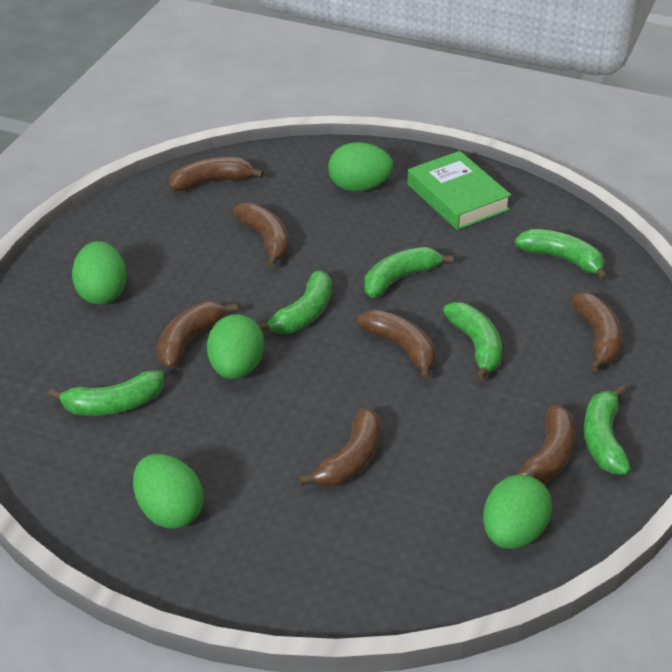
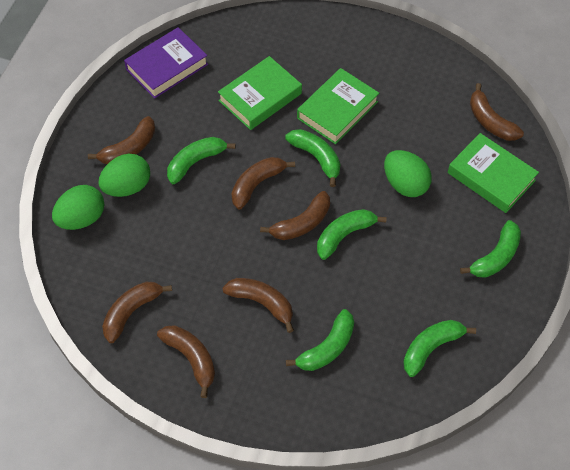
green book: [407,151,511,230] = 1 -> [218,56,302,130] [297,68,379,144] [447,133,539,213] = 3
green egg: [72,241,127,304] [133,454,204,529] [207,314,264,379] [328,142,394,192] [483,474,552,549] = 5 -> [52,185,104,230] [99,154,150,197] [384,150,432,197] = 3
purple book: none = 0 -> [124,27,208,99] = 1

